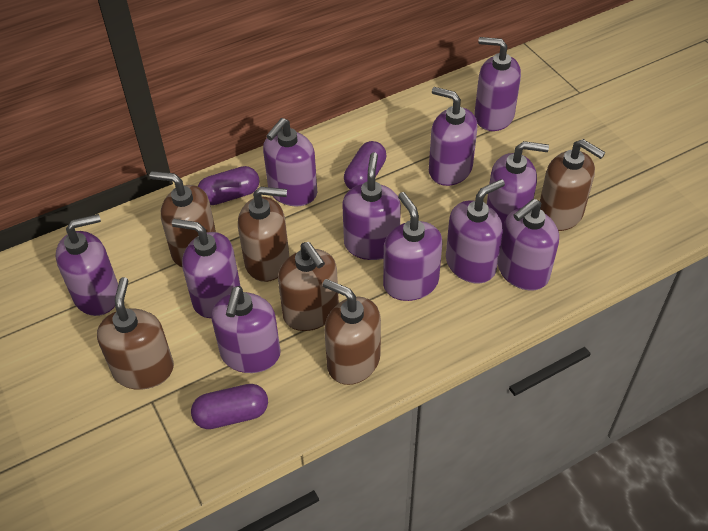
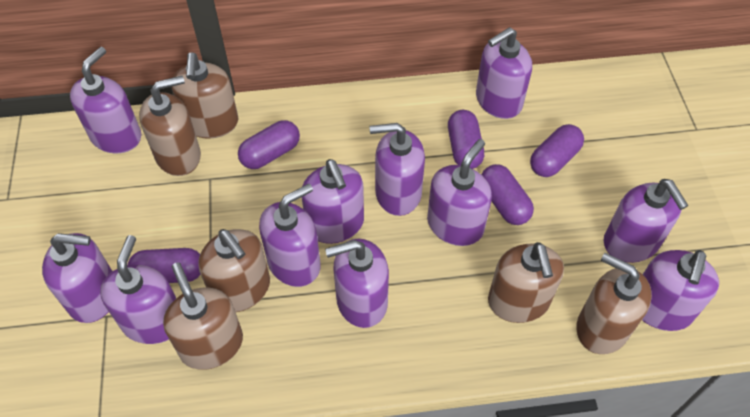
purple capsule: [191,384,268,429] [198,166,260,205] [344,141,386,189] = 3 -> [127,248,201,283] [238,120,300,169] [448,110,484,169] [482,164,534,225] [530,124,584,177] = 5

